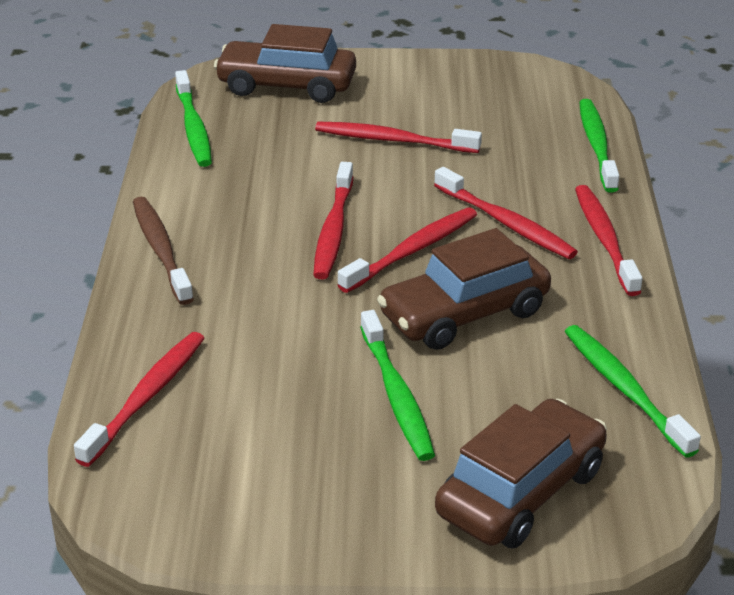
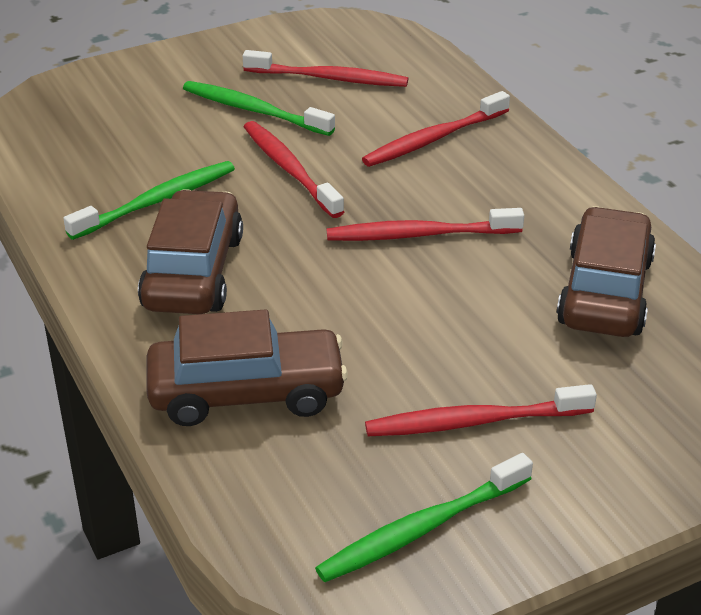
brown toothbrush: [133,197,194,305] = 1 -> none = 0
green toothbrush: [175,70,212,167] [360,310,435,461] [564,325,701,458] [579,99,619,193] = 4 -> [63,161,235,240] [183,81,335,136] [315,453,533,582] = 3
red toothbrush: [74,332,204,467] [313,162,353,279] [315,122,482,153] [338,207,477,293] [434,167,578,259] [575,185,642,296] = 6 -> [243,50,408,87] [244,121,344,218] [327,208,524,241] [362,91,510,167] [365,384,597,436] = 5

